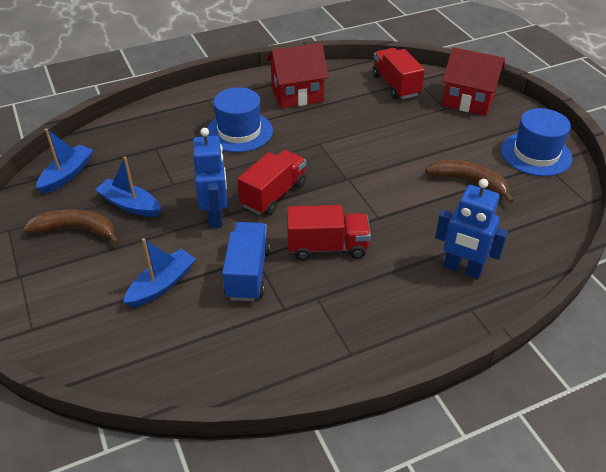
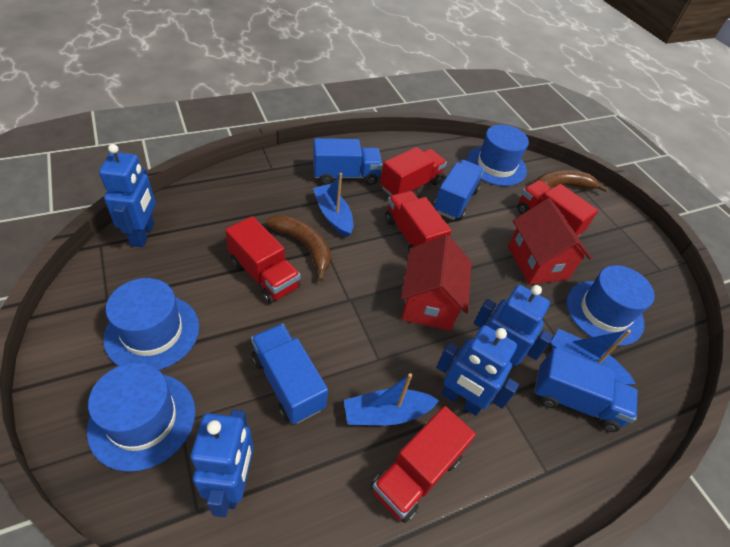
blue hat: [207,87,273,152] [501,108,573,176] = 2 -> [87,363,196,472] [103,278,199,370] [467,125,529,186] [567,265,655,346] = 4
blue robot: [193,128,227,228] [435,179,508,279] = 2 -> [99,144,156,247] [191,410,254,517] [436,325,519,416] [474,285,553,371] = 4
blue truck: [222,222,270,301] = 1 -> [251,324,328,424] [313,138,382,185] [433,160,484,220] [534,348,637,432] = 4
red truck: [237,150,306,215] [287,205,371,261] [372,48,425,99] = 3 -> [225,216,301,304] [371,406,476,523] [380,147,447,196] [385,191,452,252] [517,180,598,236] = 5

